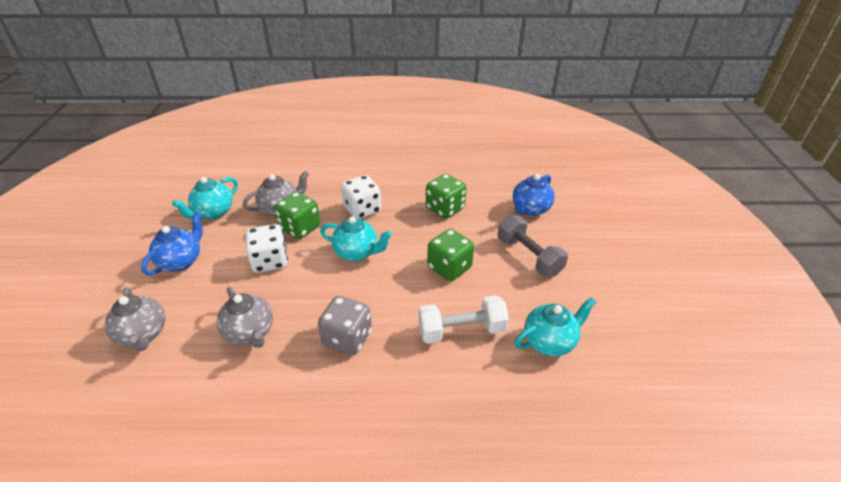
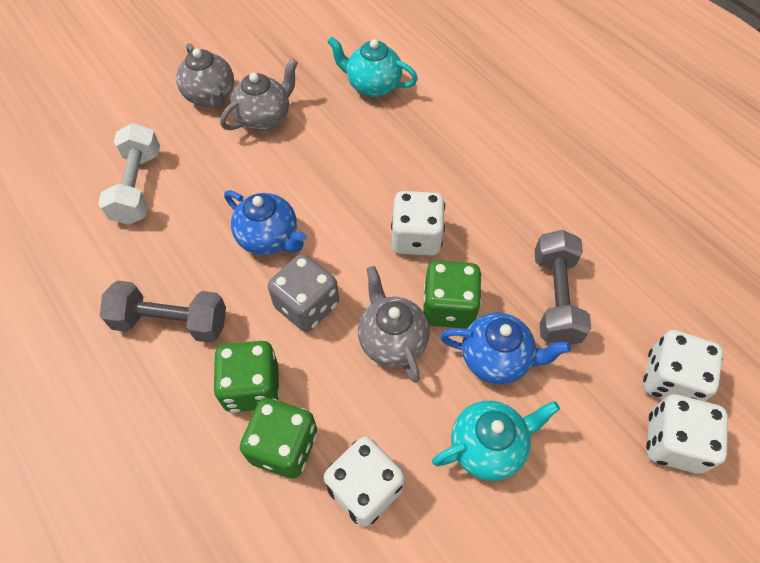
grey dumbbell: [498,215,568,277] = 1 -> [100,280,226,343] [535,230,592,345] = 2
turquoise teapot: [172,177,238,219] [320,216,392,261] [515,297,596,356] = 3 -> [327,37,418,97] [432,401,560,481] = 2
white dice: [246,224,288,273] [341,175,381,219] = 2 -> [324,437,405,527] [391,191,445,256] [643,330,723,401] [646,394,728,474] = 4

